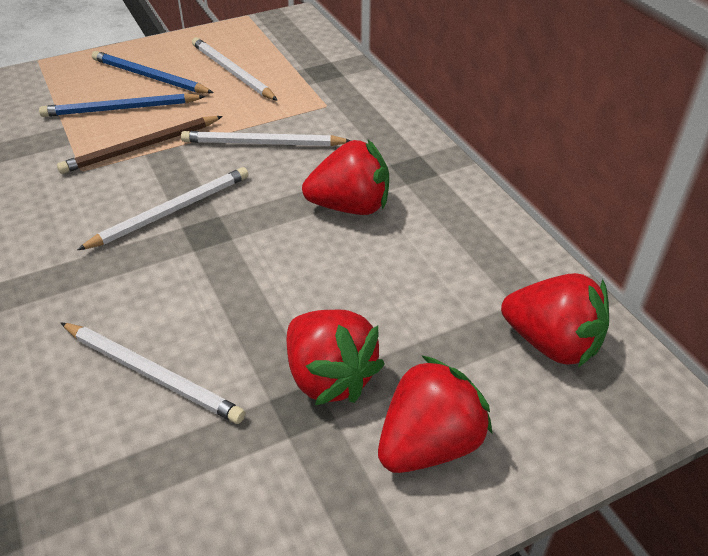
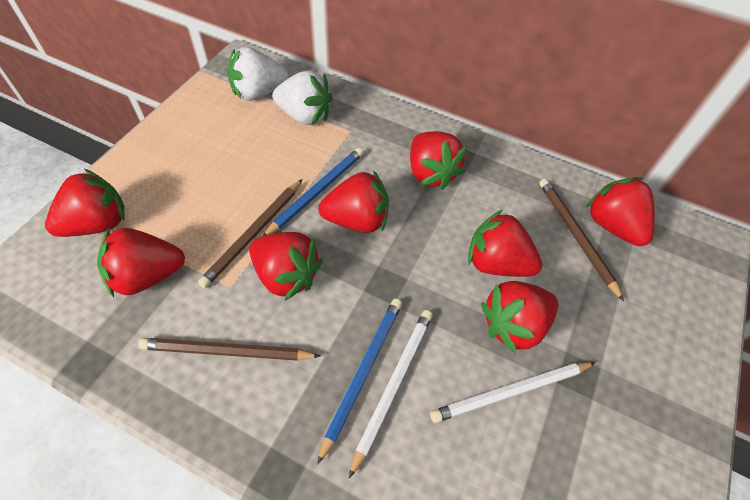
brown pencil: [57,116,223,174] = 1 -> [138,338,320,361] [198,179,303,288] [539,179,624,301] = 3
red strawberry: [287,310,385,405] [302,140,389,215] [378,355,492,473] [501,273,609,368] = 4 -> [45,169,125,237] [97,228,185,298] [249,232,323,301] [318,170,389,233] [410,131,467,190] [468,210,542,277] [481,281,558,354] [586,177,655,246] = 8
white pencil: [61,323,245,424] [77,167,249,250] [181,131,351,146] [192,37,278,101] = 4 -> [349,310,433,478] [430,362,596,423] = 2
white strawberry: none = 0 -> [228,47,288,101] [272,70,332,125] = 2

